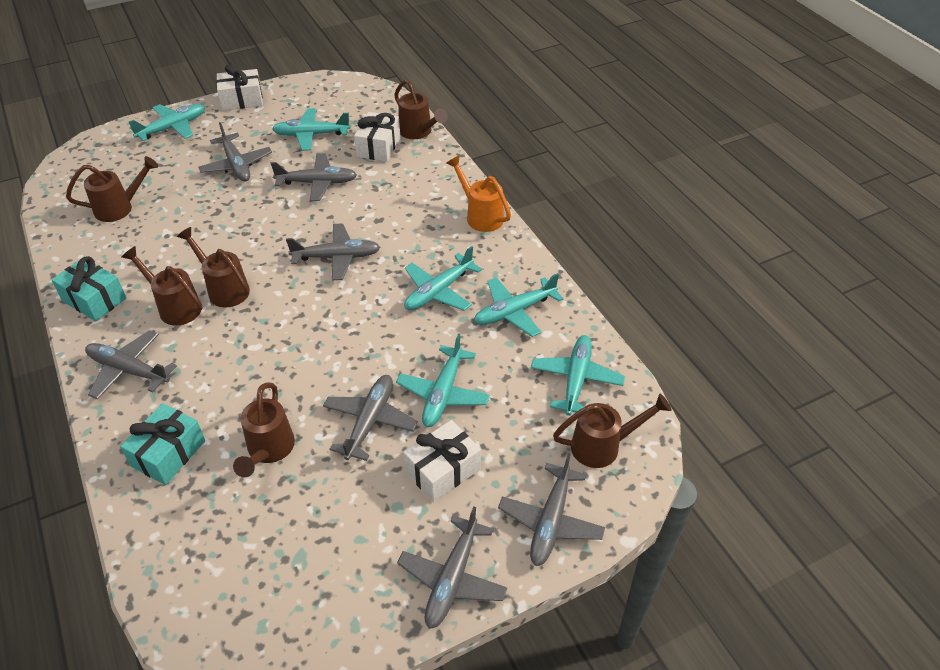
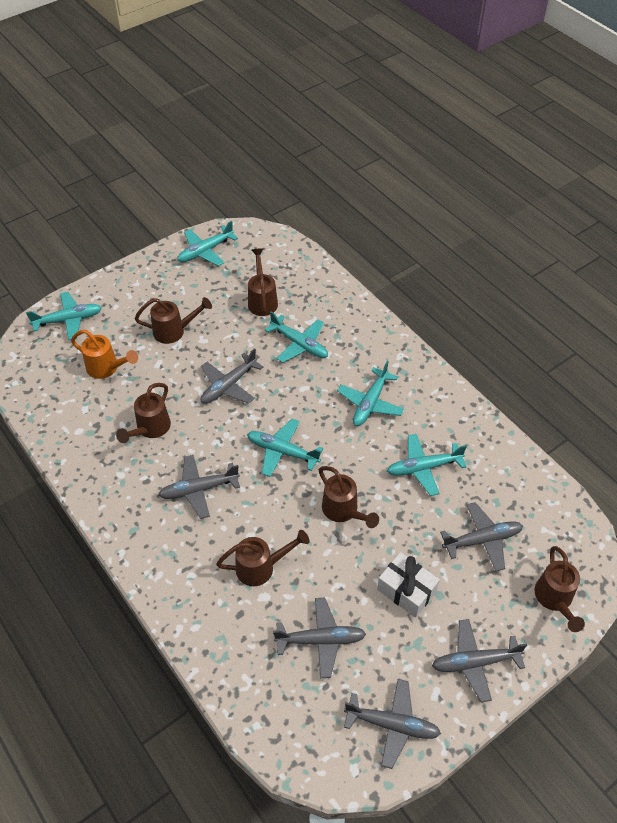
grey plane: [85,330,177,399] [198,122,272,182] [271,154,357,201] [286,223,380,280] [323,375,418,461] [397,507,507,629] [498,453,605,566] = 7 -> [158,455,240,519] [201,348,263,404] [273,598,366,678] [344,679,441,769] [432,619,527,703] [440,502,523,571] = 6
turquoise gift: [52,256,126,321] [120,403,205,485] = 2 -> none = 0
white gift: [216,65,263,111] [354,112,400,162] [403,420,481,502] = 3 -> [377,552,440,618] = 1

